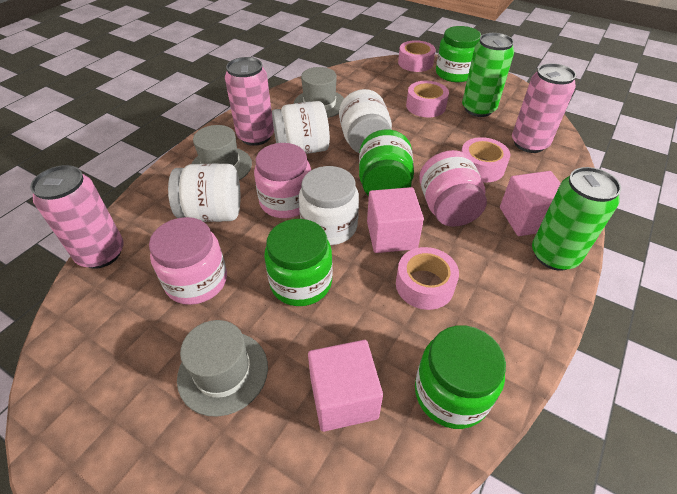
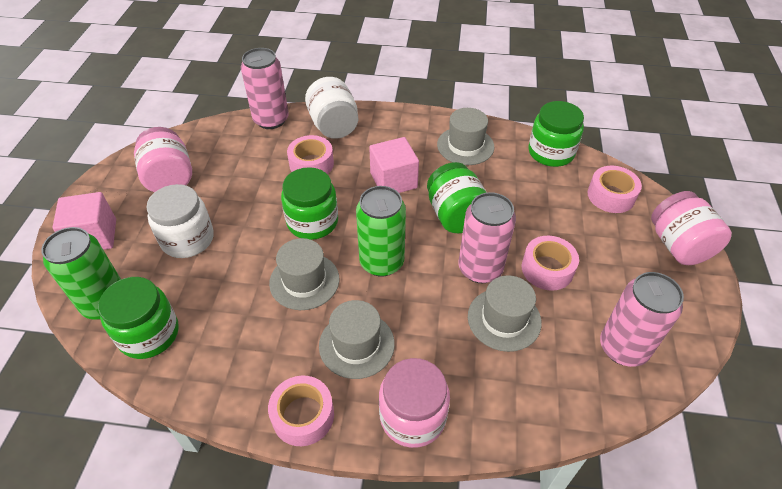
grey hat: [177,320,268,417] [192,125,252,180] [294,67,344,118] = 3 -> [269,238,339,310] [319,300,395,379] [437,108,494,165] [468,275,542,352] = 4
pink cube: [308,340,383,432] [367,187,424,253] [500,171,561,236] = 3 -> [52,192,116,250] [369,137,419,193] = 2
white jar: [168,164,240,222] [272,101,330,154] [299,166,359,245] [339,89,392,153] = 4 -> [146,184,214,258] [305,77,358,139] = 2

